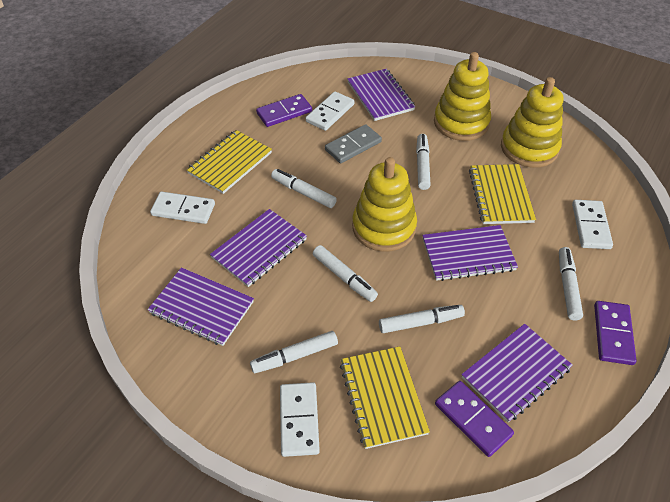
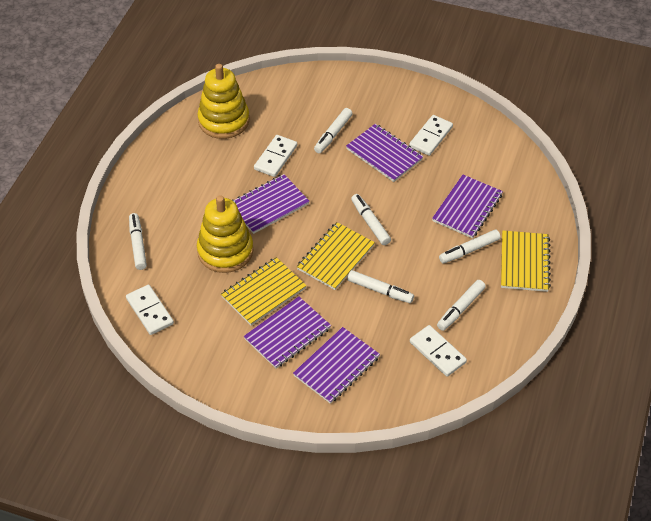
grey domino: [325,124,382,163] = 1 -> none = 0
purple domino: [256,94,312,127] [435,381,514,457] [594,301,637,365] = 3 -> none = 0
yellow stacking toy: [352,157,417,252] [434,52,491,141] [501,77,563,168] = 3 -> [197,64,249,139] [197,195,253,273] = 2

